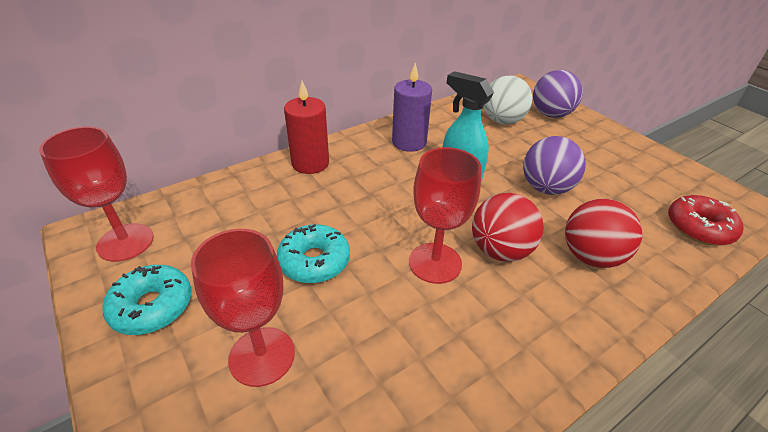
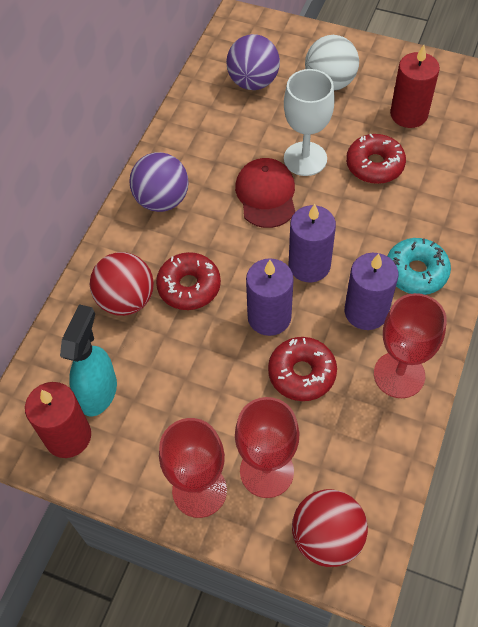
purple candle: [392,63,432,152] = 1 -> [246,258,294,336] [289,204,336,282] [345,253,398,330] = 3
red candle: [284,81,329,174] = 1 -> [25,382,91,458] [390,45,440,128] = 2
red cap: none = 0 -> [235,158,295,228] = 1
red donut: [668,195,744,245] = 1 -> [156,252,221,310] [268,337,337,401] [346,134,406,184] = 3
turquoise donut: [102,265,192,335] [277,224,350,283] = 2 -> [387,238,451,295] = 1
white goblet: none = 0 -> [284,69,335,176] = 1

